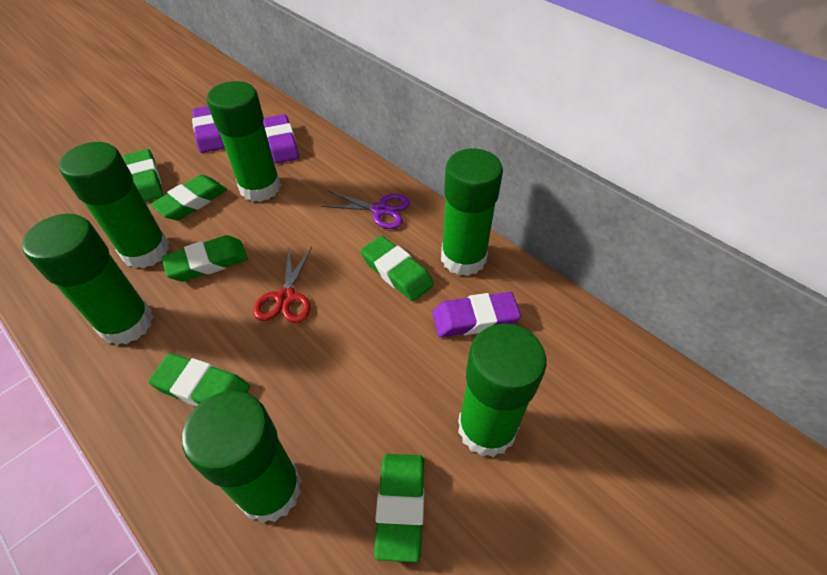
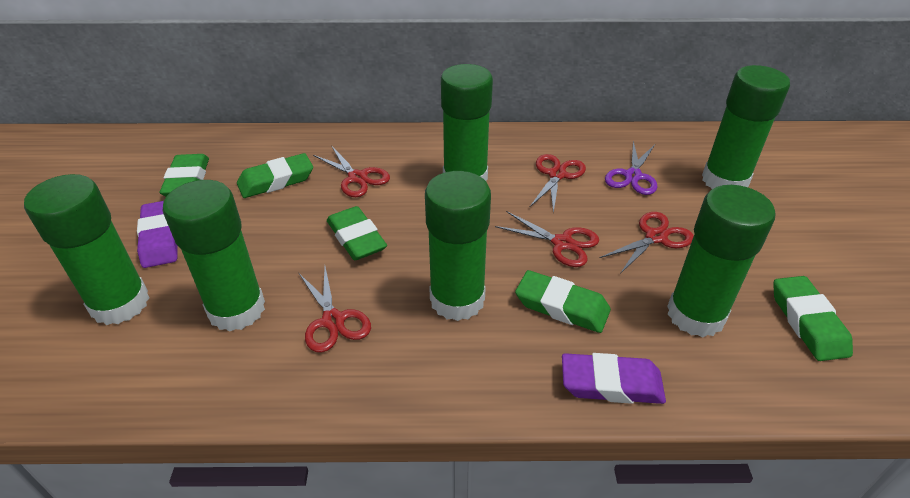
green eraser: [123,149,163,202] [148,353,250,406] [150,175,227,220] [162,235,248,282] [361,236,434,301] [374,454,424,562] = 6 -> [159,154,209,197] [237,153,313,198] [327,206,387,260] [515,270,611,333] [773,276,853,361] = 5
purple eraser: [192,106,225,153] [263,114,299,164] [432,292,521,337] = 3 -> [137,201,178,268] [562,353,666,404] = 2
red scissors: [253,247,312,323] = 1 -> [299,267,371,353] [313,145,390,197] [495,211,599,267] [530,154,586,213] [600,212,694,274] = 5

